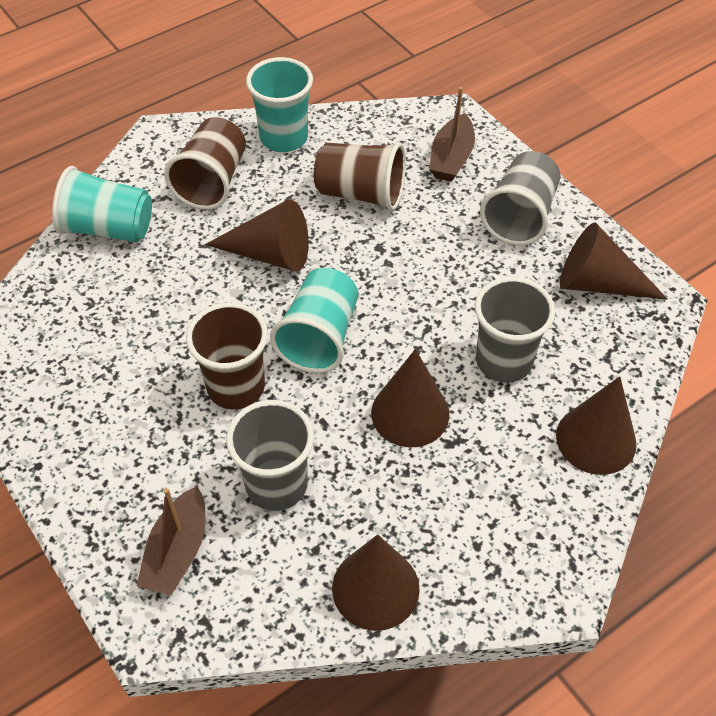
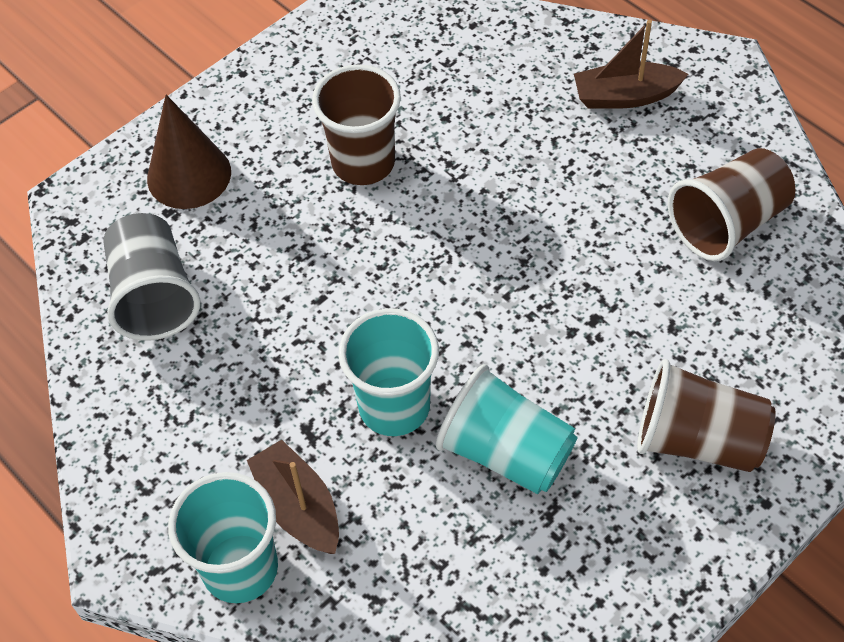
brown cone: [205,199,309,271] [332,534,420,631] [371,349,450,447] [556,376,637,475] [560,223,668,300] = 5 -> [147,95,231,209] = 1
grey cup: [226,400,314,511] [475,277,555,383] [480,151,560,245] = 3 -> [103,213,200,341] = 1

